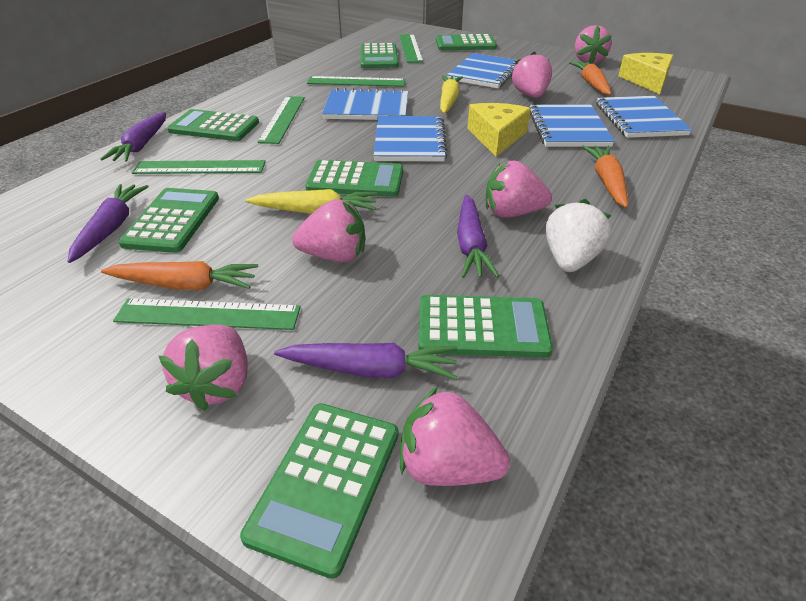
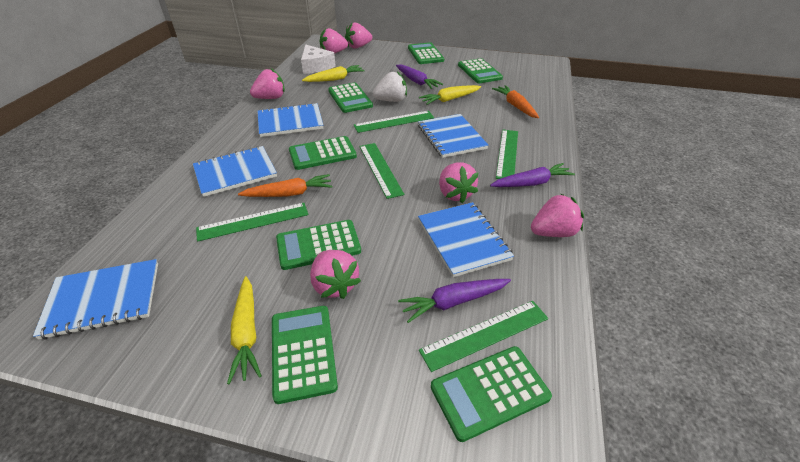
orange carrot: [101,261,258,290] [569,61,611,95] [582,146,628,208] = 3 -> [238,174,332,197] [492,85,539,118] = 2
purple carrot: [67,184,149,263] [100,112,166,162] [274,343,457,380] [457,194,499,278] = 4 -> [396,65,443,89] [398,279,511,323] [490,163,575,187] = 3
white cheese: none = 0 -> [301,44,336,74] = 1
yellow carrot: [245,189,377,214] [440,75,463,114] = 2 -> [227,276,262,384] [302,65,365,82] [419,85,481,105] = 3
yellow cheese: [468,103,531,156] [618,53,674,94] = 2 -> none = 0

